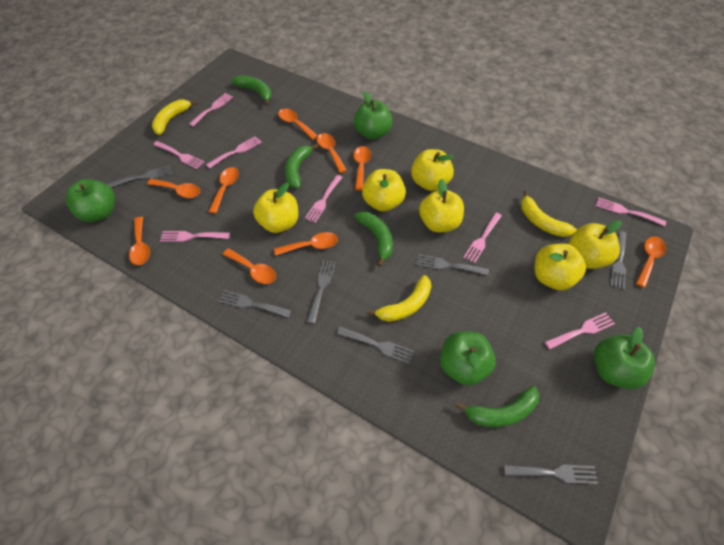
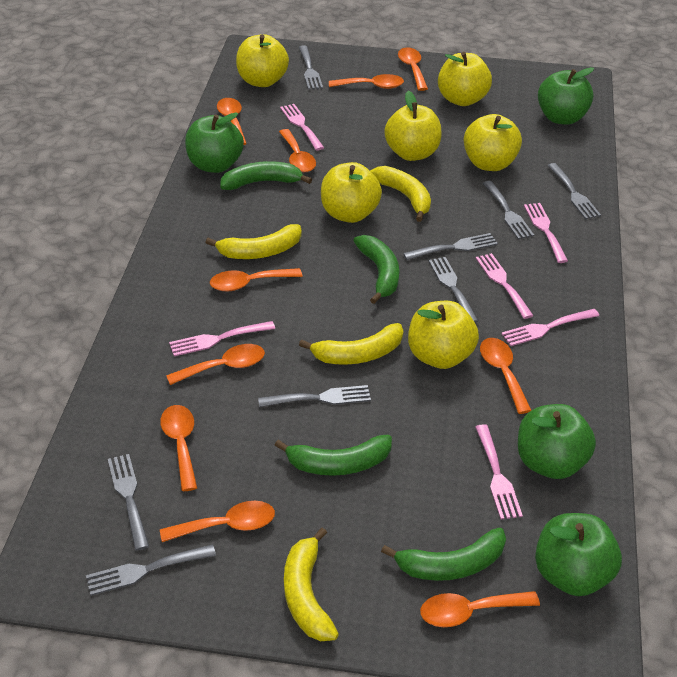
grey fork: [107,165,173,187] [218,290,292,318] [307,260,336,324] [337,327,414,364] [416,254,489,275] [504,464,598,484] [610,231,626,290] = 7 -> [86,544,216,596] [108,454,149,551] [258,385,371,407] [299,45,323,90] [403,233,498,260] [429,257,478,323] [483,181,534,239] [547,163,601,219] = 8
orange spoon: [129,217,150,265] [147,179,201,198] [209,167,239,214] [223,248,276,284] [274,232,338,256] [278,109,318,140] [317,133,347,173] [353,146,371,191] [636,236,666,288] = 9 -> [160,405,197,491] [160,501,275,542] [166,344,265,385] [210,268,302,292] [217,98,247,145] [279,129,316,172] [329,74,404,89] [398,47,428,91] [420,591,540,627] [480,338,532,414] = 10
pink fork: [153,141,205,169] [160,231,230,242] [189,93,233,126] [206,136,262,168] [305,175,342,223] [463,213,502,263] [545,312,615,350] [596,197,666,226] = 8 -> [169,321,275,356] [280,104,324,151] [475,424,523,520] [476,253,534,319] [501,309,599,346] [524,203,568,263] = 6
yellow banana: [152,100,198,135] [366,275,431,322] [521,190,577,237] = 3 -> [205,224,302,259] [284,528,339,641] [299,323,404,365] [370,166,431,222] = 4

